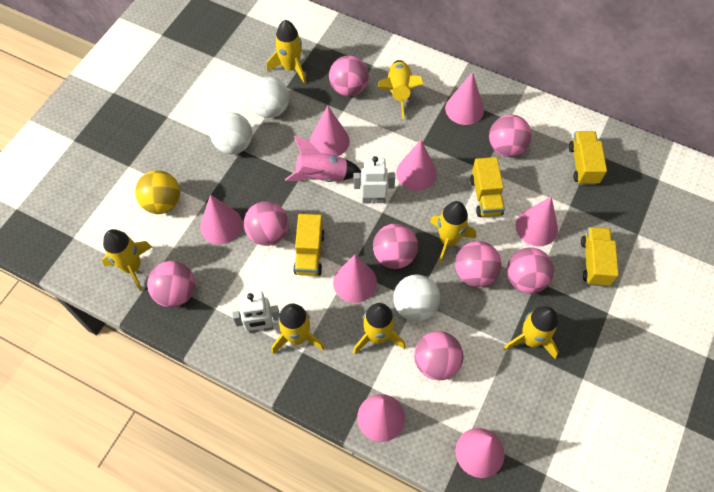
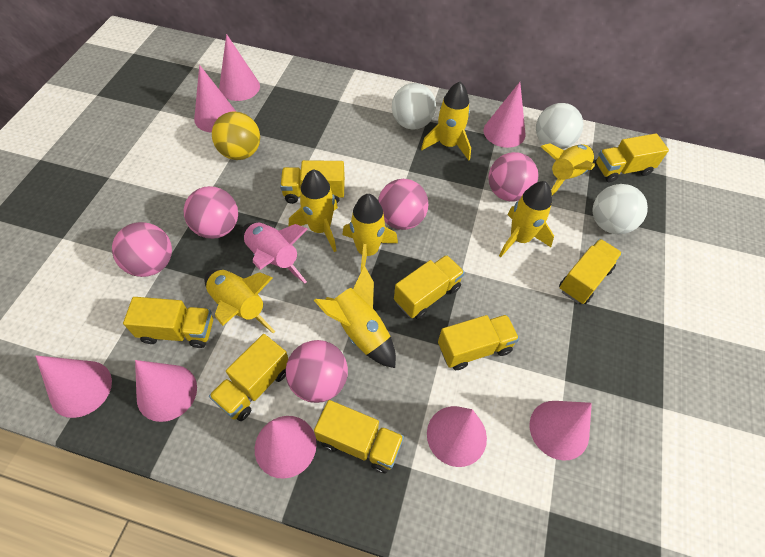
pink ball: [147,261,195,307] [244,201,289,246] [329,56,369,96] [373,224,418,269] [414,331,463,380] [455,241,501,287] [489,115,532,157] [507,248,554,294] = 8 -> [112,222,172,277] [184,186,238,239] [285,340,348,403] [378,179,429,230] [488,152,538,202] = 5
white robot: [232,291,280,333] [354,156,395,203] = 2 -> none = 0
yellow truck: [294,214,325,276] [470,157,505,217] [569,131,607,185] [581,227,619,286] = 4 -> [123,297,213,348] [209,334,288,421] [280,160,345,204] [314,400,404,473] [394,255,465,319] [438,314,519,370] [559,239,622,304] [595,133,669,182] = 8

